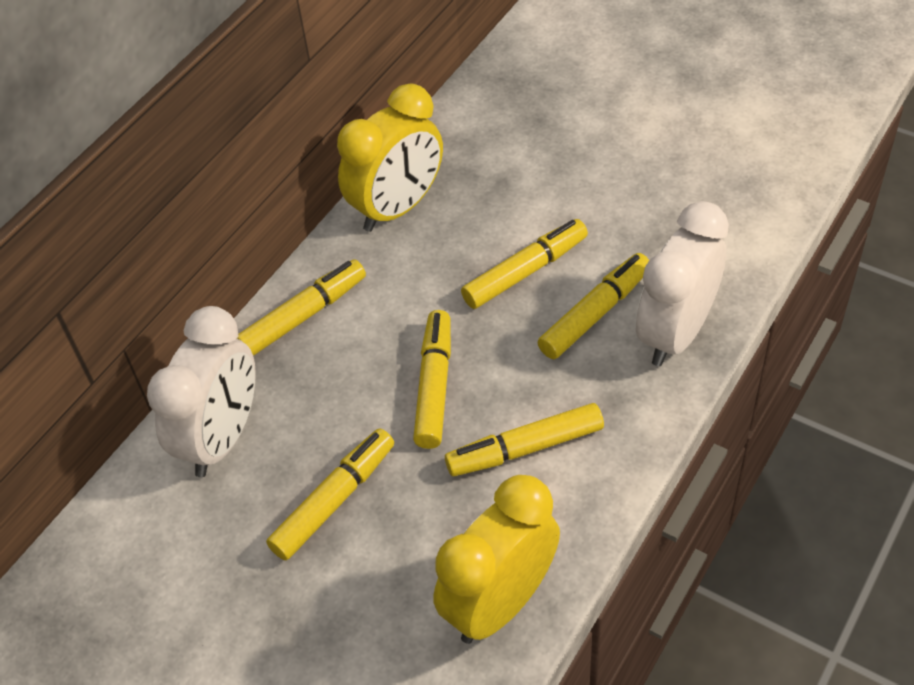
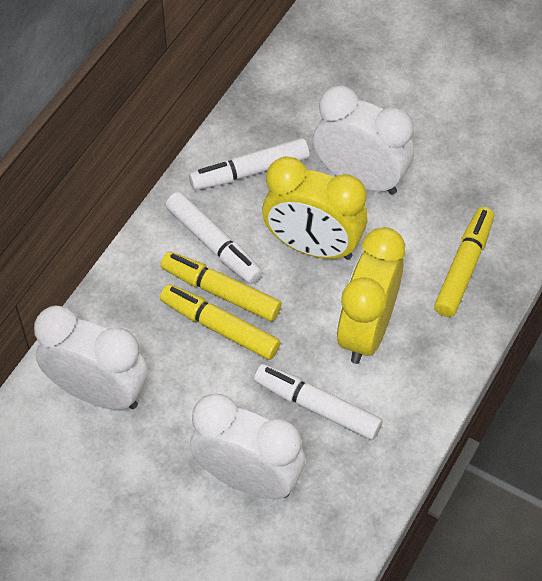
white clock: [147,306,256,477] [636,201,729,366] = 2 -> [34,306,148,410] [190,394,305,499] [313,85,414,195] = 3
white marker: none = 0 -> [165,192,263,284] [189,138,310,190] [254,364,383,440] = 3
yellow marker: [237,259,366,356] [266,428,394,561] [413,310,451,449] [445,403,604,476] [461,219,588,309] [537,253,649,359] = 6 -> [160,284,280,360] [161,251,282,321] [434,207,494,317] = 3

